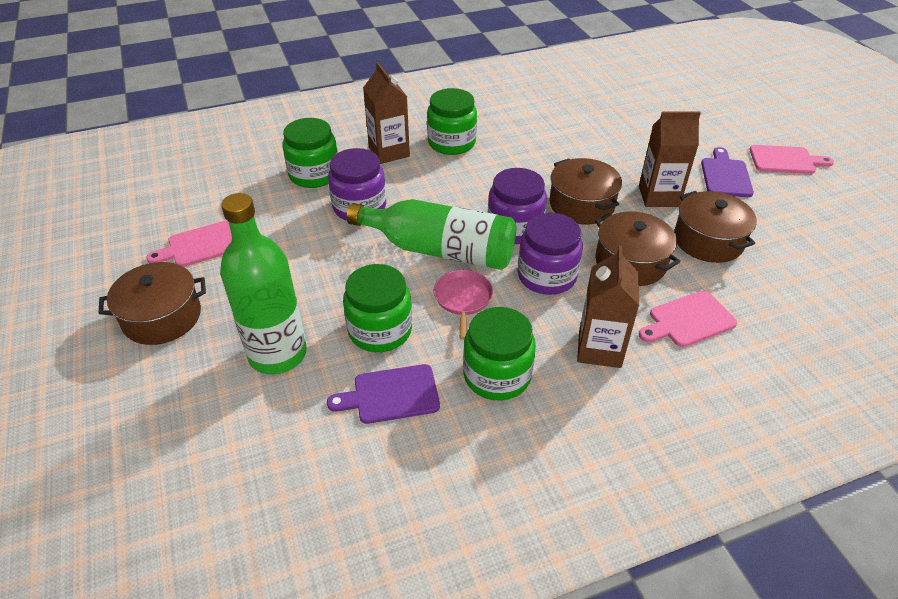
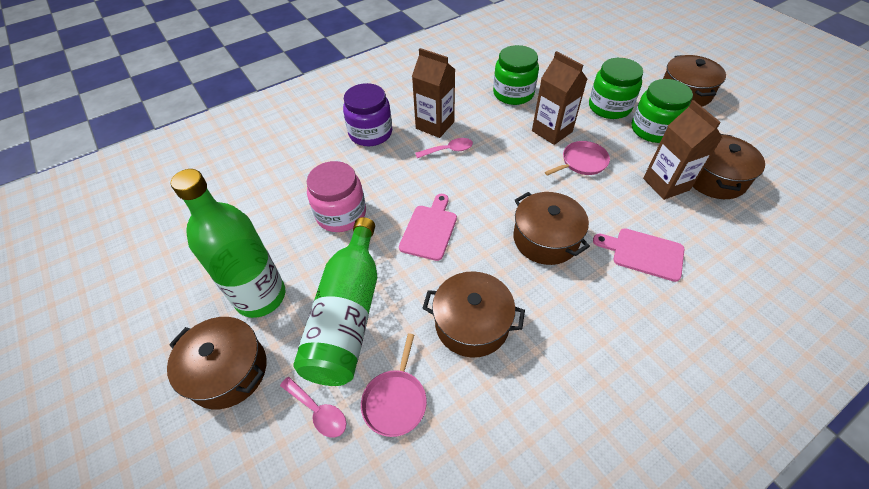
brown pot: [98,262,206,345] [549,158,622,224] [595,212,680,286] [674,191,757,263] = 4 -> [167,317,267,409] [422,271,525,358] [513,192,590,265] [663,55,726,106] [692,134,765,199] = 5
green jar: [282,118,338,188] [343,264,412,352] [427,88,477,155] [463,307,536,401] = 4 -> [493,45,539,105] [589,58,643,119] [632,79,693,143] = 3
pink cutting board: [146,220,232,267] [639,290,737,347] [749,145,834,174] = 3 -> [399,194,457,261] [593,228,684,282] = 2
pink jar: none = 0 -> [307,161,366,232] = 1
pink pan: [434,270,493,340] = 1 -> [361,333,427,437] [545,141,610,176] = 2
pink spoon: none = 0 -> [280,377,347,438] [415,138,473,158] = 2
purple cutting board: [327,364,440,424] [701,147,754,197] = 2 -> none = 0
purple jar: [328,148,386,221] [488,168,547,244] [517,213,583,295] = 3 -> [343,83,392,146] = 1

